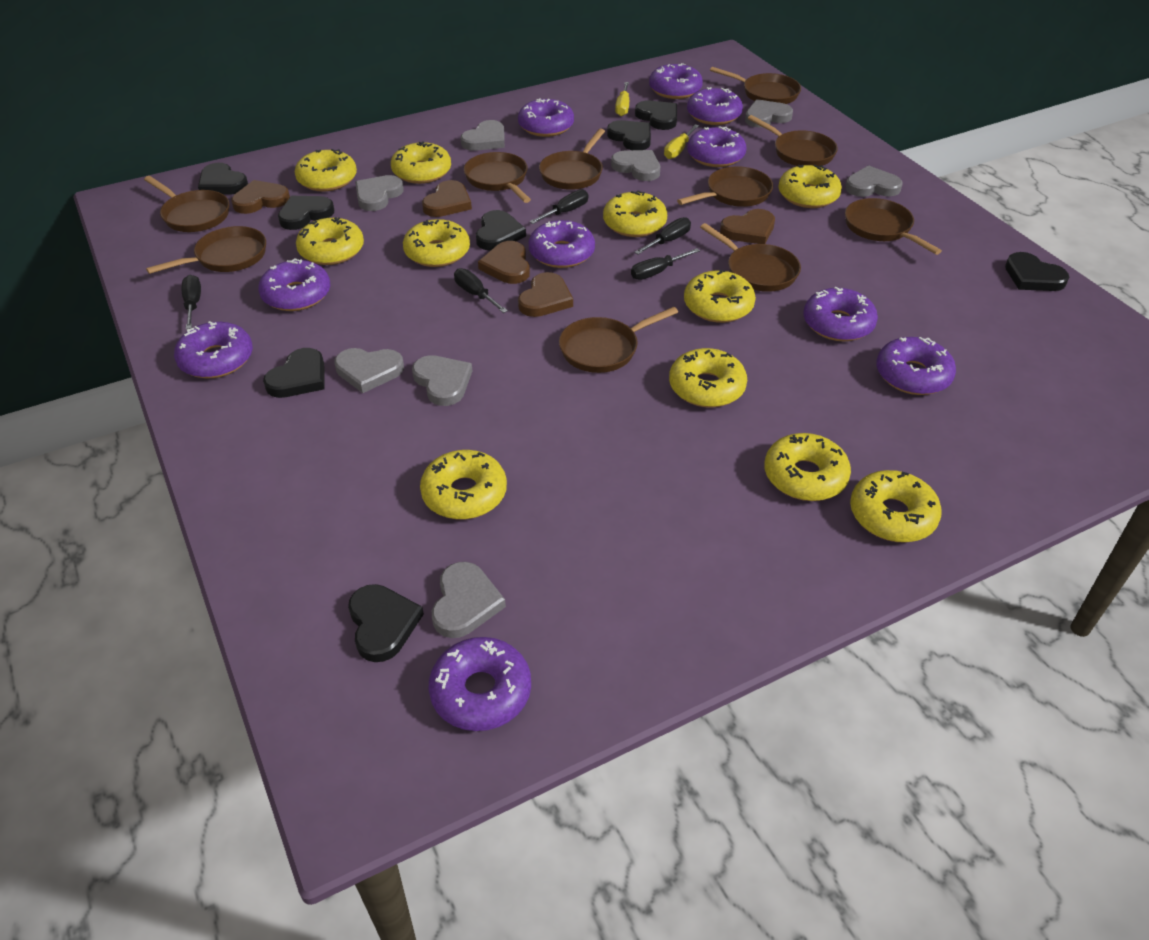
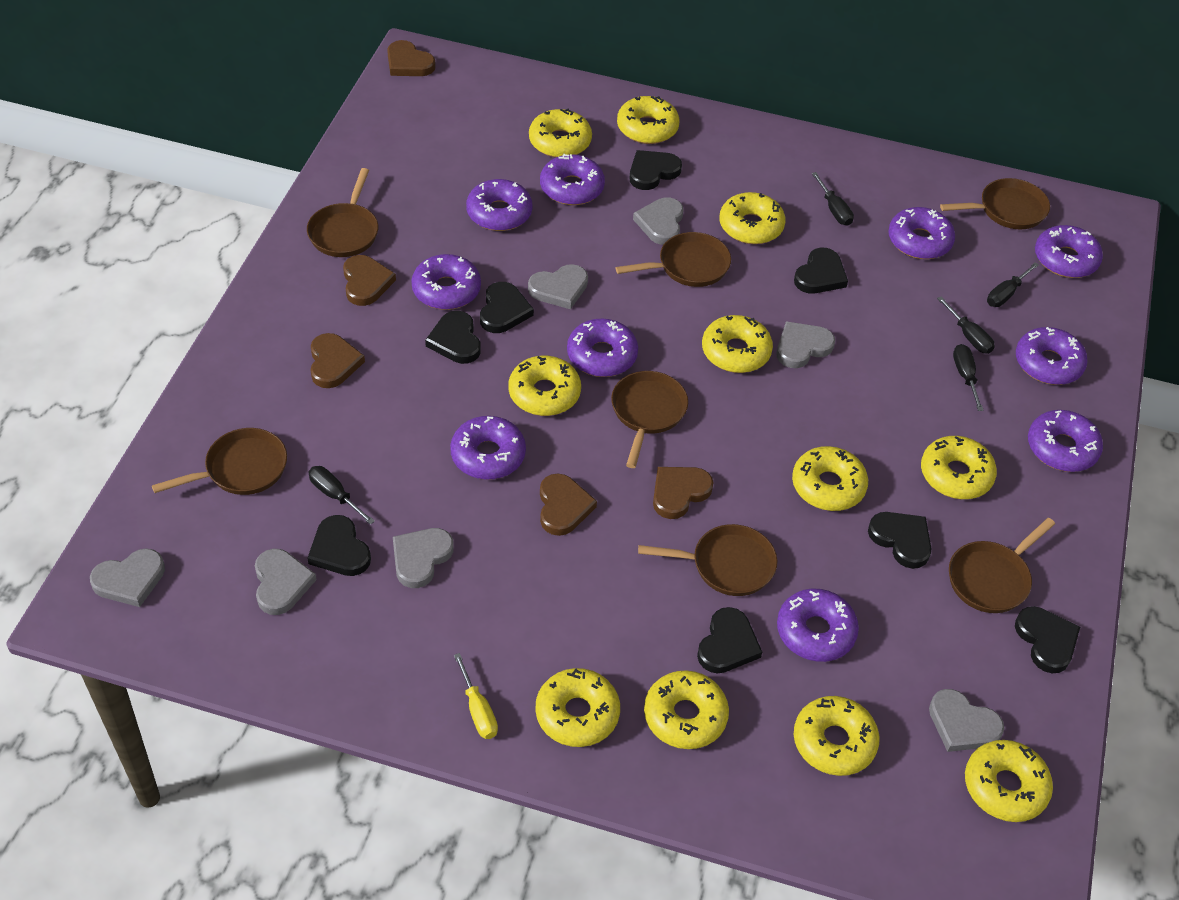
brown pan: [144,176,229,232] [146,226,266,274] [464,152,531,203] [539,129,605,190] [559,307,678,373] [677,166,773,207] [700,223,801,292] [710,67,801,104] [748,115,838,166] [845,198,942,255] = 10 -> [152,428,287,495] [307,168,378,257] [611,371,688,468] [616,232,731,287] [638,524,777,596] [940,178,1050,229] [949,518,1055,613] = 7
grey heart: [335,348,404,393] [355,175,404,211] [412,355,472,406] [432,562,506,638] [461,120,505,151] [611,150,660,181] [745,99,793,128] [845,165,903,197] = 8 -> [90,548,165,607] [255,549,317,615] [393,528,454,588] [528,264,588,309] [633,198,684,245] [776,321,835,368] [929,689,1004,752] = 7
yellow screwdriver: [615,82,629,116] [664,124,699,159] = 2 -> [454,653,498,739] = 1

